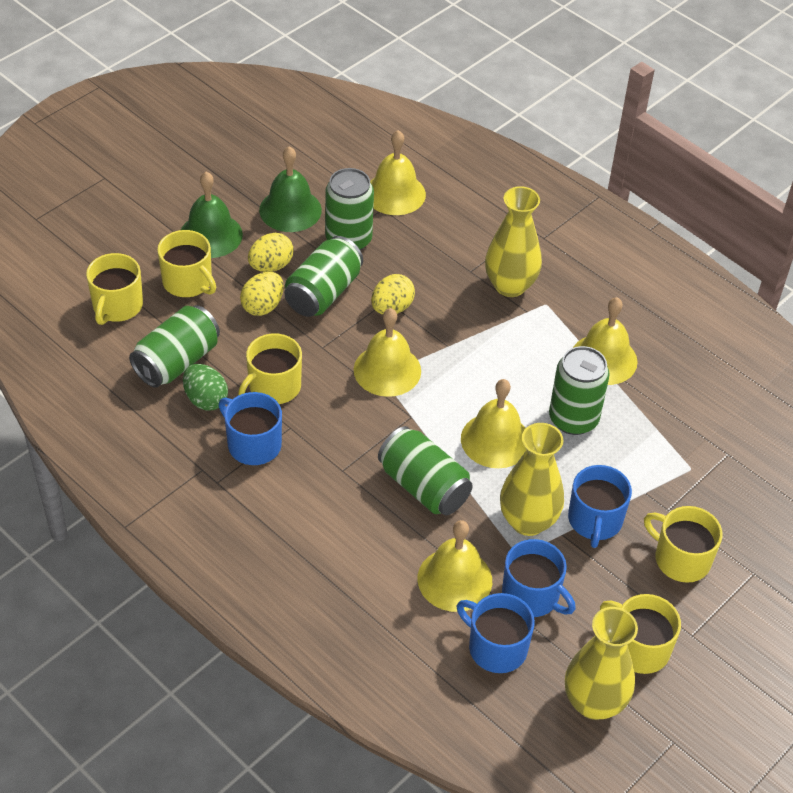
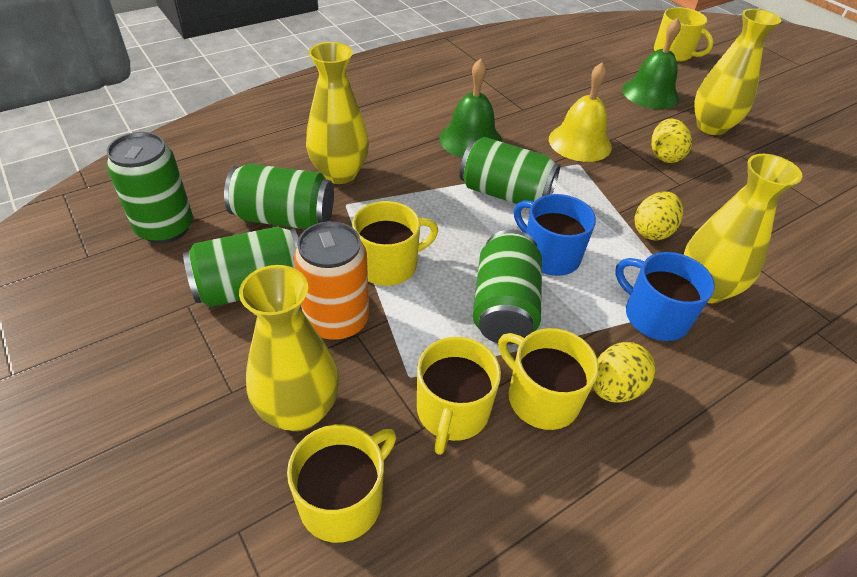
blue mug: [218,392,282,465] [457,593,535,673] [502,539,576,617] [568,465,632,548] = 4 -> [514,194,596,276] [615,252,715,341] = 2
green egg: [183,364,228,411] = 1 -> none = 0
orange can: none = 0 -> [293,221,369,341] = 1
yellow bell: [354,308,421,397] [370,130,426,215] [418,520,492,612] [461,379,527,468] [573,297,637,385] = 5 -> [549,62,612,162] = 1
yellow vase: [485,186,542,297] [500,423,564,536] [565,607,638,720] = 3 -> [239,265,339,431] [306,42,369,184] [684,154,802,303] [694,9,781,135] = 4

